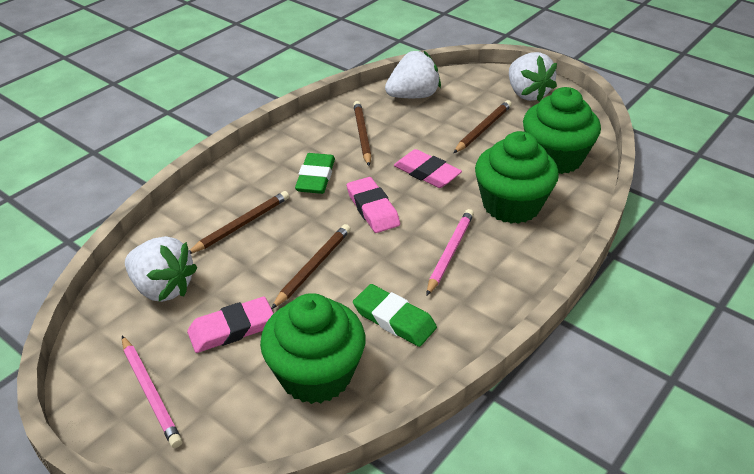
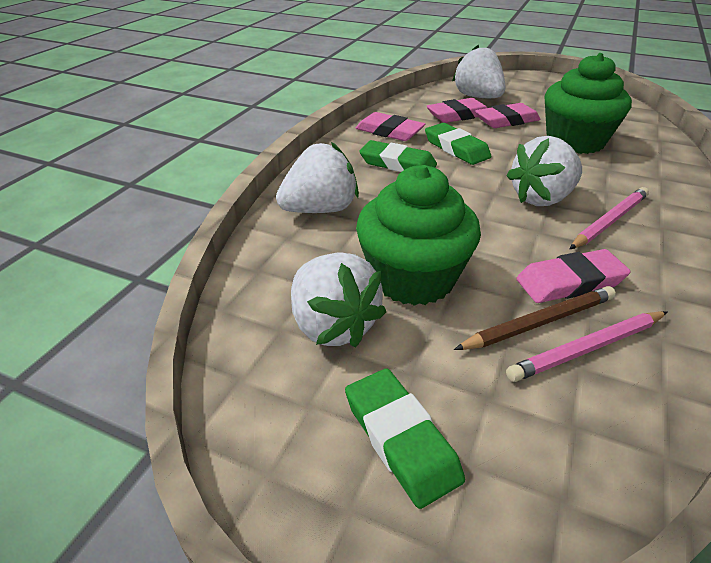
brown pencil: [189,191,289,254] [271,224,351,309] [353,101,371,166] [453,100,512,153] = 4 -> [454,286,616,350] = 1
green cupcake: [260,293,365,404] [475,131,559,224] [523,87,601,174] = 3 -> [356,165,481,306] [545,53,632,154] = 2
green eraser: [295,153,335,194] [353,284,437,347] = 2 -> [345,369,465,509] [359,140,437,172] [425,123,492,165] = 3
pink eraser: [187,297,274,353] [347,177,400,233] [394,149,462,188] = 3 -> [356,112,425,141] [427,98,487,123] [475,103,541,128] [516,249,631,303] = 4
white strawberry: [125,236,198,302] [385,51,441,98] [509,52,557,102] = 3 -> [276,142,359,213] [291,252,386,348] [452,44,505,98] [506,136,582,206] = 4

